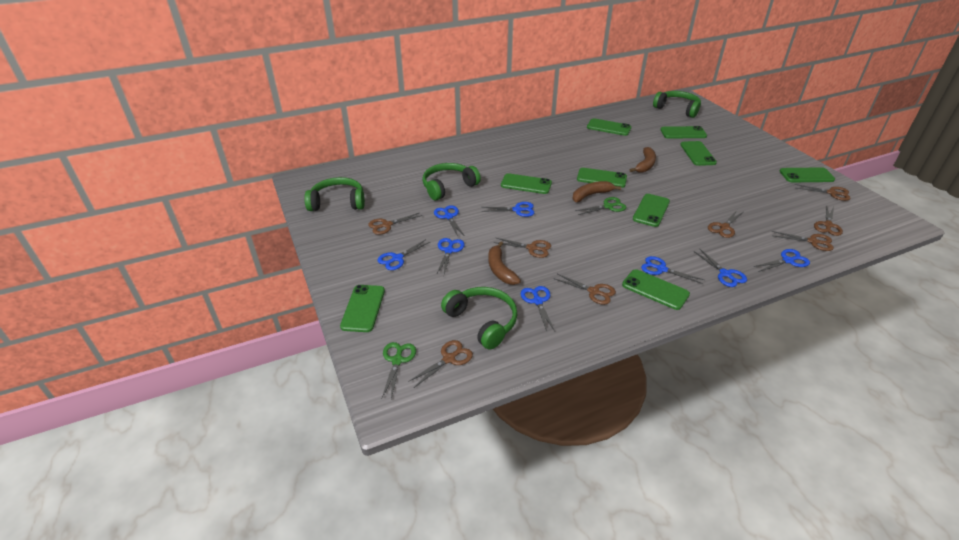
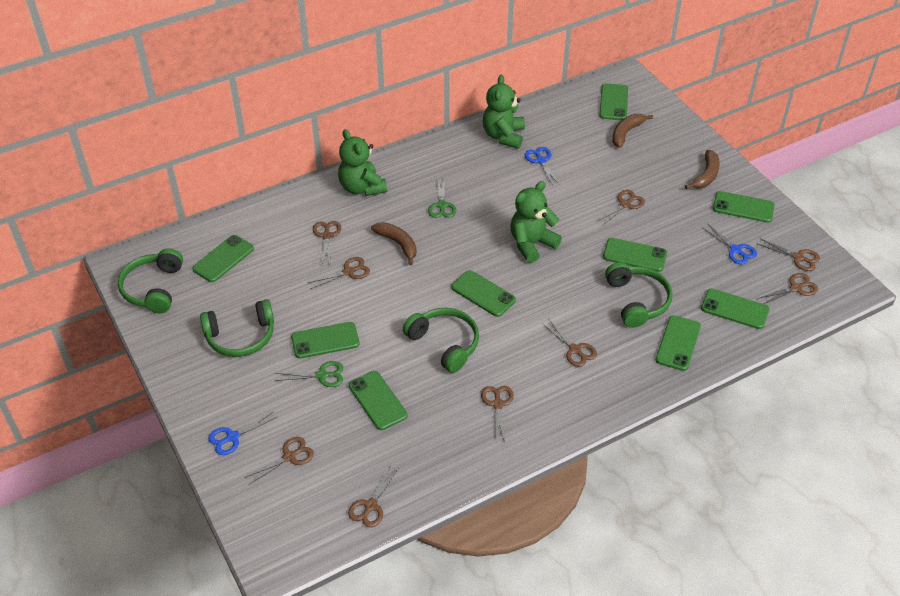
blue scissors: [377,239,430,270] [434,205,464,236] [436,238,465,275] [482,202,534,217] [521,286,555,331] [641,256,704,284] [694,249,747,287] [753,249,810,272] = 8 -> [208,411,277,455] [525,147,560,185] [703,224,757,265] = 3
brown scissors: [368,213,422,235] [408,340,473,388] [493,238,551,258] [553,274,616,305] [708,210,743,238] [772,231,834,251] [795,184,851,201] [814,205,843,236] = 8 -> [244,437,314,484] [308,257,370,289] [313,221,341,265] [348,465,398,527] [481,386,514,442] [542,320,597,367] [596,190,645,226] [758,238,820,271] [758,273,818,304] = 9
green teddy bear: none = 0 -> [338,129,387,196] [483,75,525,149] [510,181,562,263] = 3

